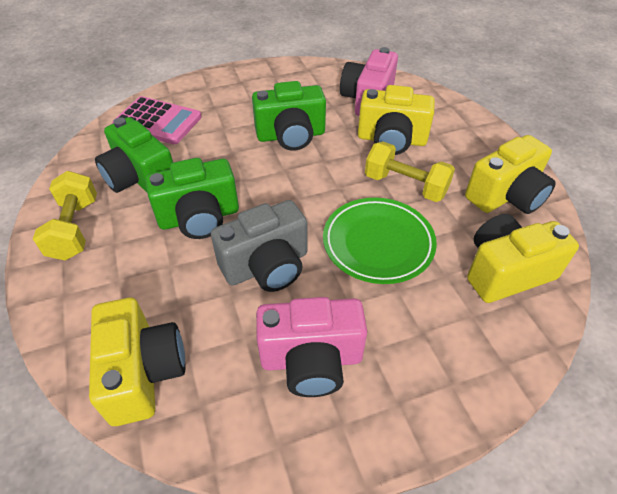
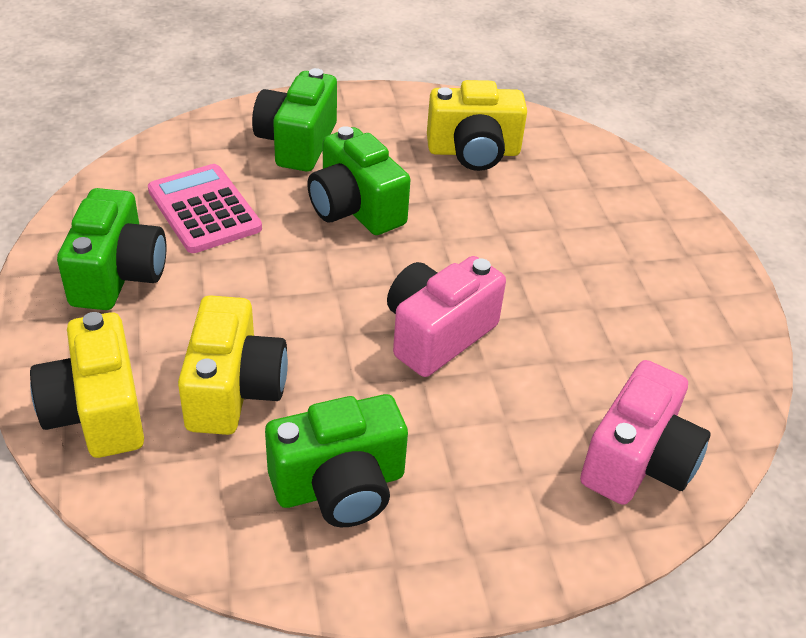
green camera: [95,117,173,193] [145,158,239,239] [252,81,326,151] = 3 -> [57,188,166,310] [252,68,337,172] [265,394,408,527] [307,126,411,235] = 4
green plate: [323,198,437,284] = 1 -> none = 0
grey camera: [211,200,308,292] = 1 -> none = 0
yellow camera: [89,297,185,426] [358,85,435,155] [465,135,556,214] [467,214,579,303] = 4 -> [30,312,144,458] [178,295,288,435] [427,80,527,171] = 3
yellow dumbbell: [33,171,97,261] [365,142,455,202] = 2 -> none = 0

